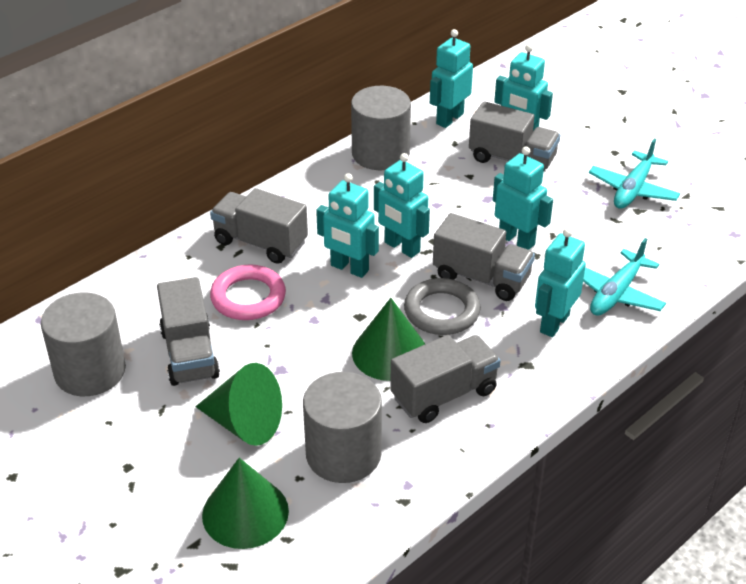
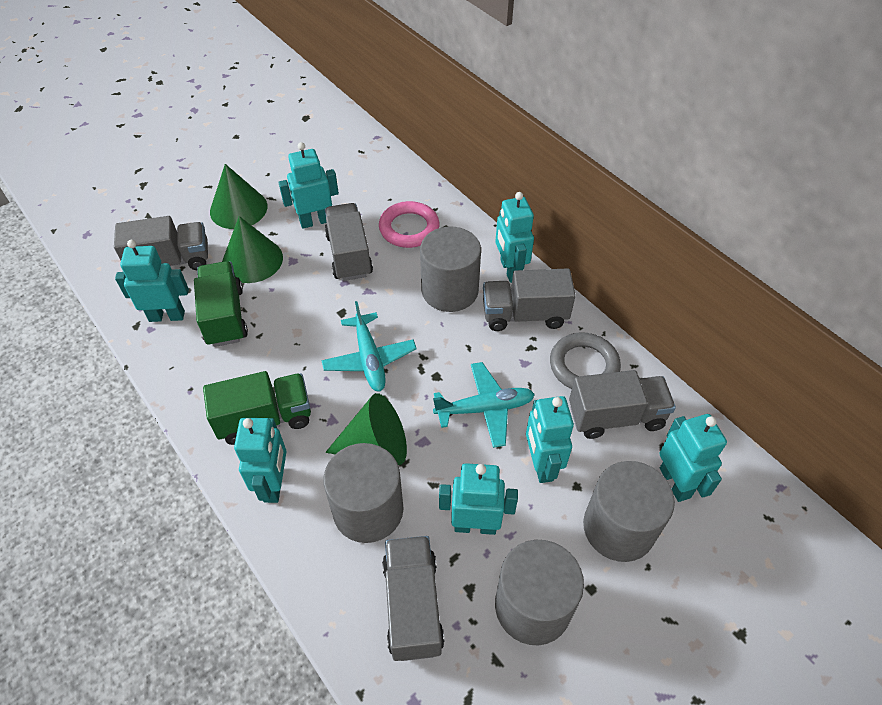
green truck: none = 0 -> [194,261,248,347] [203,371,311,445] = 2
grey cylinder: [41,292,126,396] [303,372,382,483] [351,86,411,170] = 3 -> [323,443,403,543] [420,227,481,312] [495,540,584,645] [583,461,675,562] = 4
turquoise robot: [316,173,379,278] [374,153,430,258] [430,29,473,128] [493,147,553,250] [494,44,553,131] [535,228,586,337] = 6 -> [115,240,189,322] [234,418,287,503] [279,142,339,229] [439,463,518,535] [495,192,534,283] [526,396,574,483] [659,414,727,502] = 7

